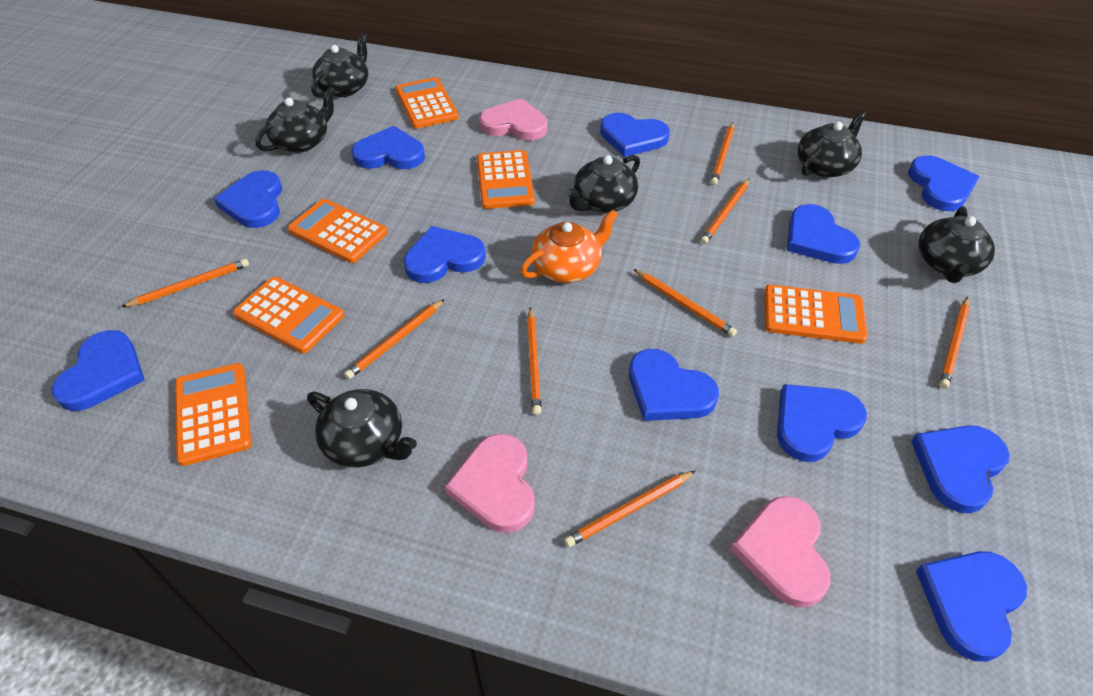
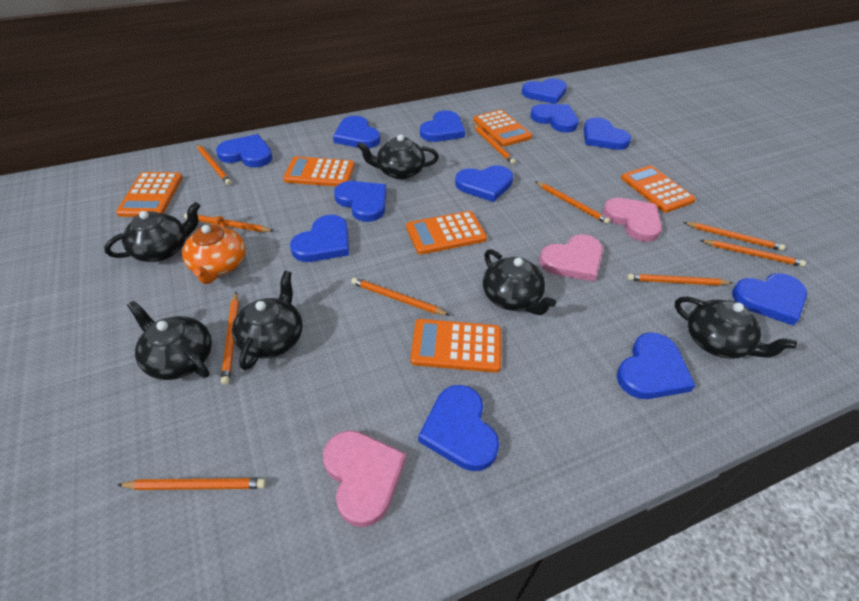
blue heart: [52,330,145,411] [214,170,282,228] [352,126,425,169] [404,226,486,283] [600,113,670,157] [629,349,719,421] [777,384,867,462] [787,204,860,264] [908,155,979,211] [911,425,1009,513] [916,551,1027,662] = 11 -> [216,134,273,167] [290,215,349,262] [333,116,380,148] [334,181,386,222] [418,385,499,471] [420,110,465,142] [455,165,513,202] [522,78,567,104] [530,104,579,132] [583,118,631,150] [617,332,696,399] [732,273,807,326] = 12
orange pencil: [121,259,249,307] [344,299,445,379] [527,307,542,415] [564,470,696,547] [634,269,737,337] [700,179,749,244] [711,123,734,185] [939,297,970,389] = 8 -> [118,478,266,490] [184,213,273,232] [197,144,232,185] [221,292,239,385] [351,277,449,315] [473,124,516,165] [535,181,610,224] [627,274,732,286] [683,222,785,251] [700,240,806,267] = 10

